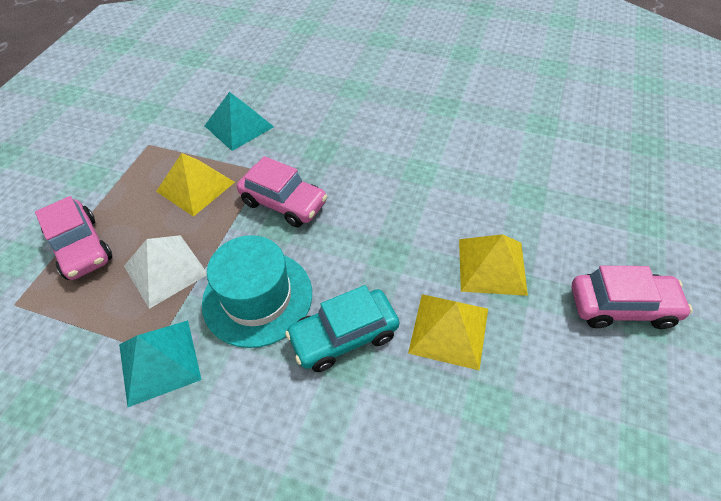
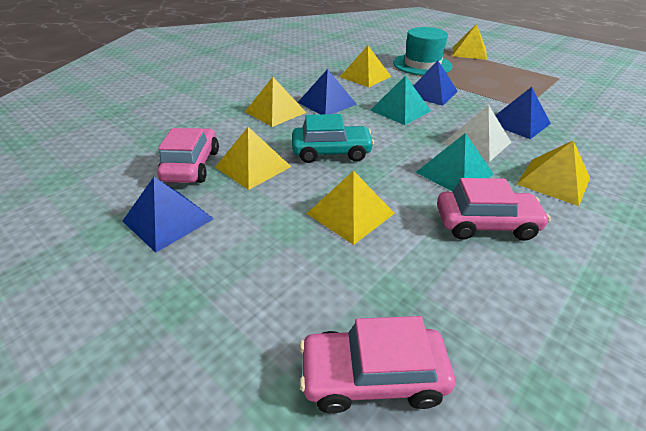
blue pyramid: none = 0 -> [123,177,214,253] [298,69,357,114] [414,60,458,106] [495,87,551,139] = 4
yellow pyramid: [156,153,235,217] [408,294,488,370] [459,234,528,296] = 3 -> [215,127,291,190] [245,77,307,127] [306,171,395,245] [340,46,391,87] [452,24,487,60] [517,140,590,206] = 6

